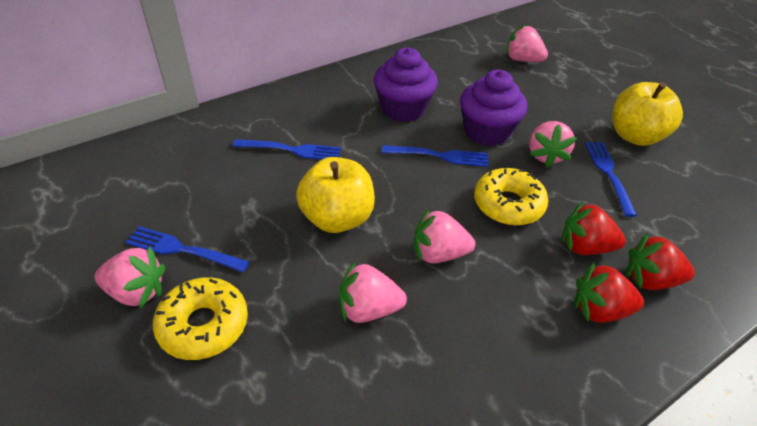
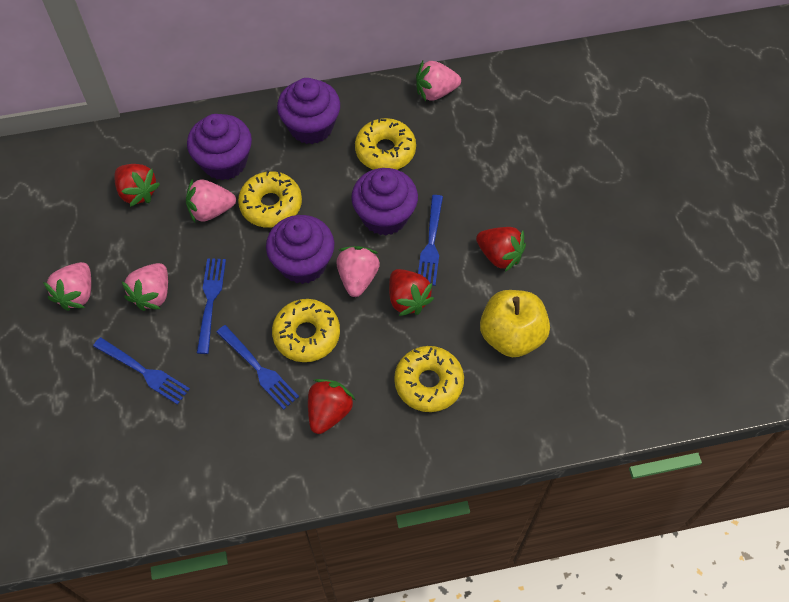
purple cupcake: [374,48,438,122] [460,70,527,146] = 2 -> [187,114,252,180] [266,215,335,284] [277,78,340,144] [351,168,418,235] = 4
red strawberry: [561,201,626,255] [574,262,644,323] [626,233,695,290] = 3 -> [115,164,160,207] [308,379,355,434] [389,269,434,316] [476,227,526,272] = 4
yellow apple: [296,157,375,233] [612,82,683,146] = 2 -> [480,290,550,357] = 1
yellow donut: [153,277,248,360] [474,168,548,225] = 2 -> [238,171,302,228] [272,299,340,362] [355,118,416,170] [394,346,464,412] = 4

